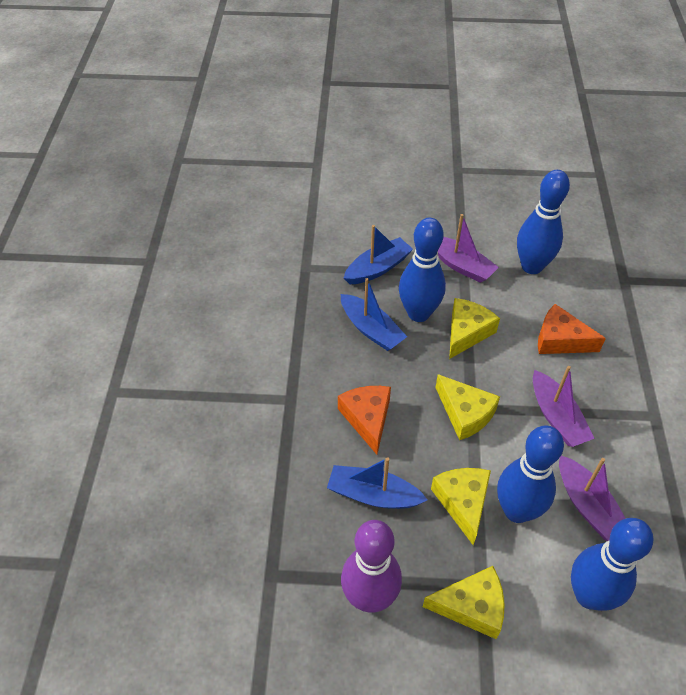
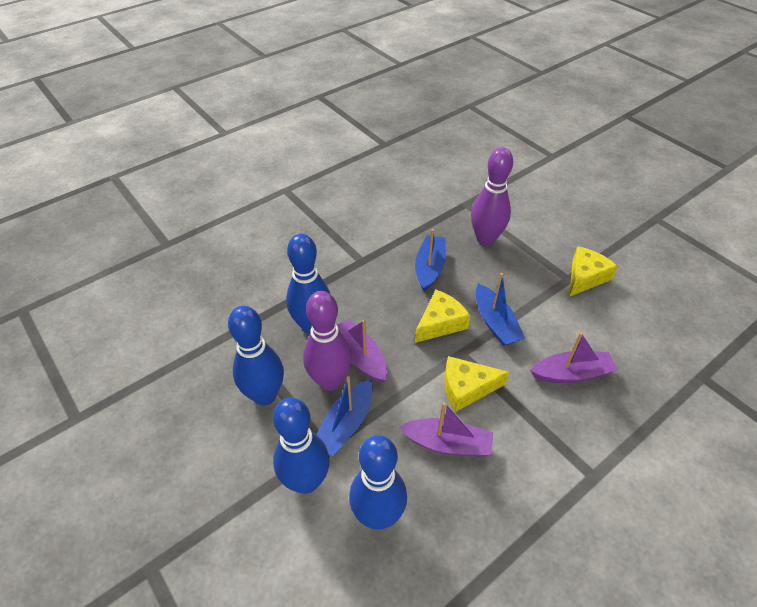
orange cheese: [338,386,391,455] [538,304,606,354] = 2 -> none = 0
purple bowling pin: [341,520,402,612] = 1 -> [303,291,352,391] [471,147,513,246] = 2
yellow cheese: [423,566,505,639] [431,468,491,545] [435,374,500,440] [449,298,500,359] = 4 -> [415,290,470,343] [444,356,509,412] [569,246,618,297] = 3

